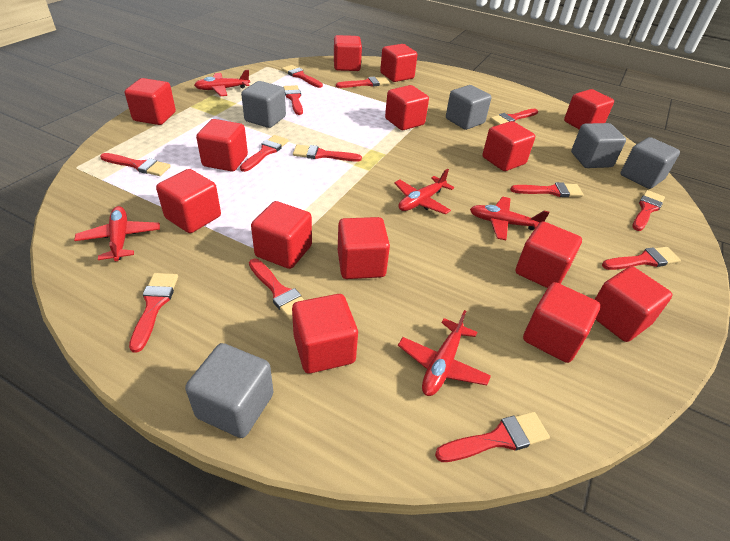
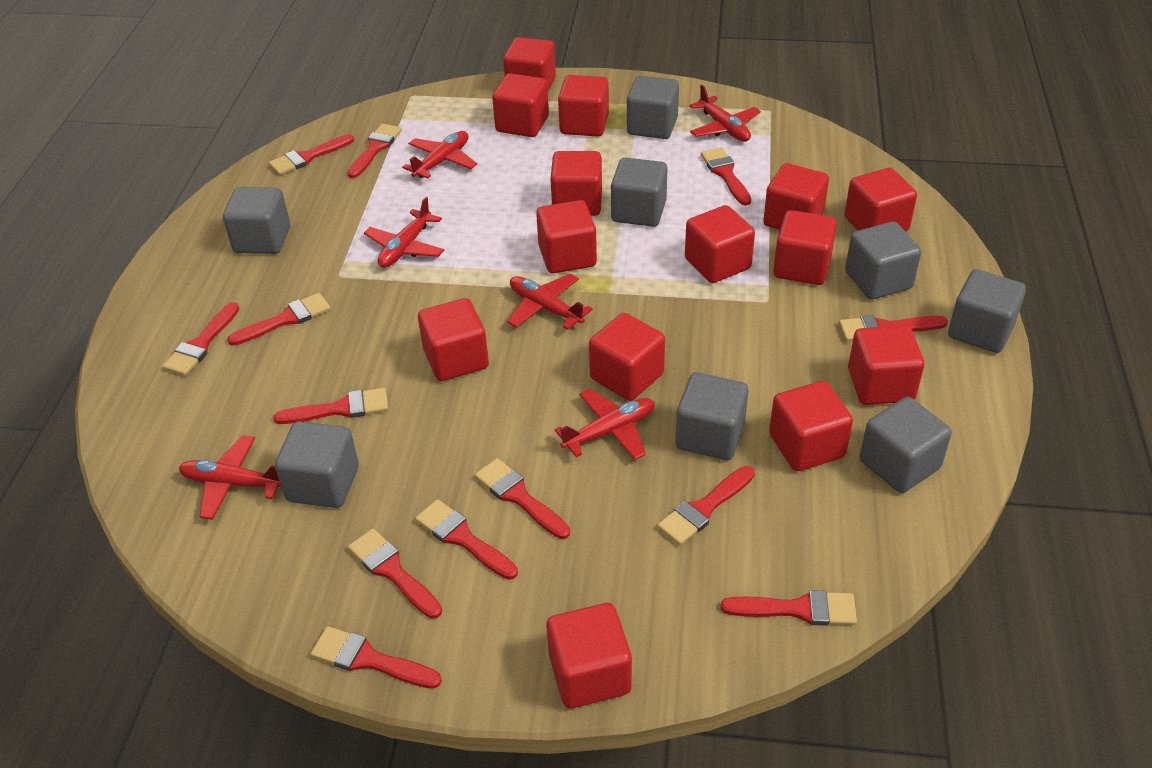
grey cube: [185,343,273,438] [241,81,286,128] [446,85,491,130] [571,123,626,168] [620,137,680,189] = 5 -> [223,187,290,254] [275,421,359,508] [611,157,668,227] [627,75,679,139] [675,372,749,460] [845,222,921,300] [860,397,952,493] [948,269,1026,353] = 8
red plane: [74,206,160,261] [194,70,250,96] [394,169,454,214] [398,310,491,396] [470,197,549,240] = 5 -> [179,435,281,520] [364,197,444,268] [402,131,477,179] [507,274,593,330] [555,389,655,460] [689,85,761,142] = 6

